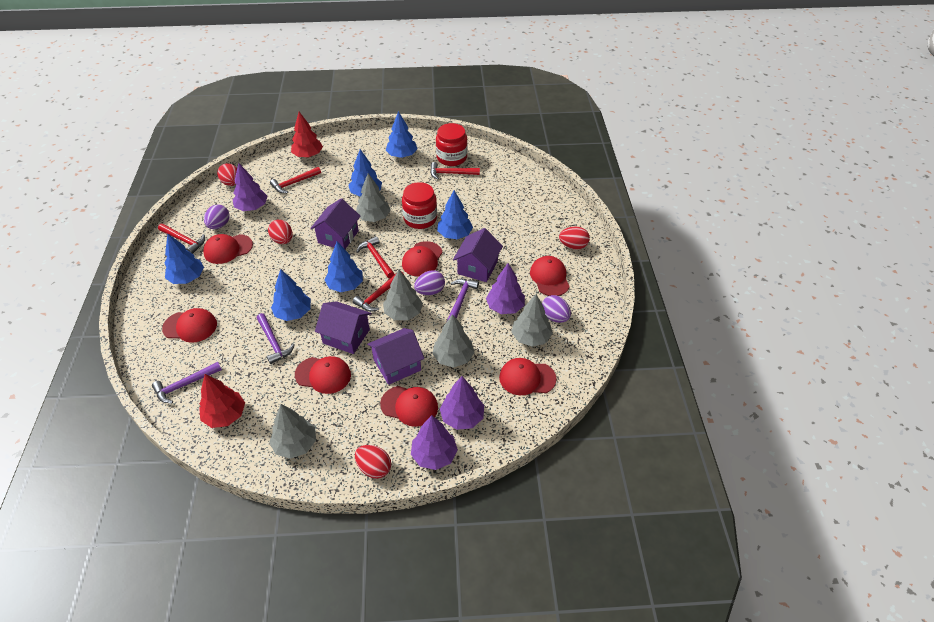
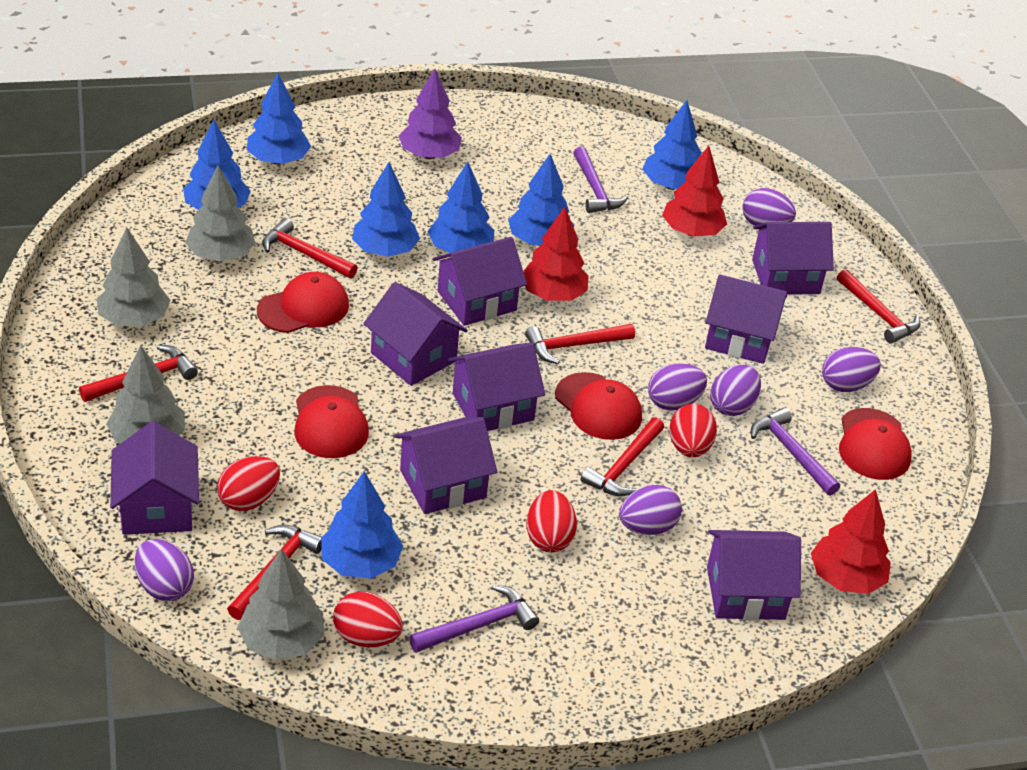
blue tree: [165,234,204,284] [271,269,311,321] [325,241,363,292] [348,149,382,197] [386,111,418,158] [437,190,473,239] = 6 -> [183,120,251,210] [247,73,311,165] [321,471,403,579] [352,162,420,257] [427,162,494,253] [508,154,574,246] [642,100,702,190] = 7
grey tree: [269,404,316,459] [356,174,391,222] [383,269,423,320] [432,314,475,368] [512,294,553,347] = 5 -> [97,228,170,326] [106,345,185,443] [185,165,256,261] [237,549,324,660] = 4
purple egg: [204,204,229,229] [414,270,445,295] [542,295,571,323] = 3 -> [135,539,194,601] [619,485,682,535] [648,363,707,411] [710,365,761,416] [742,188,796,226] [822,347,881,392] = 6
purple house: [310,198,361,249] [315,301,371,354] [367,328,424,385] [453,228,503,282] = 4 -> [110,421,199,535] [363,282,468,386] [395,417,497,514] [433,237,527,326] [448,342,545,431] [705,274,787,364] [707,530,801,620] [752,222,834,295] = 8
purple tree: [233,163,268,211] [411,415,458,470] [440,376,484,430] [486,263,525,314] = 4 -> [399,69,462,159] = 1
red cap: [162,308,217,343] [203,234,253,264] [295,356,351,394] [380,386,438,427] [402,241,443,277] [499,358,556,395] [530,256,570,296] = 7 -> [257,272,349,333] [294,385,369,458] [555,372,642,440] [839,408,912,480] = 4
red hammer: [158,223,205,254] [270,167,321,193] [353,272,403,312] [356,236,394,278] [430,162,480,180] = 5 -> [79,345,198,402] [227,525,322,620] [262,218,358,278] [525,324,635,364] [580,417,664,496] [837,269,921,344] = 6
red jar: [402,182,437,229] [436,123,468,166] = 2 -> none = 0
red tree: [199,374,245,428] [291,112,323,158] = 2 -> [523,207,588,301] [662,146,727,237] [811,489,891,594] = 3

